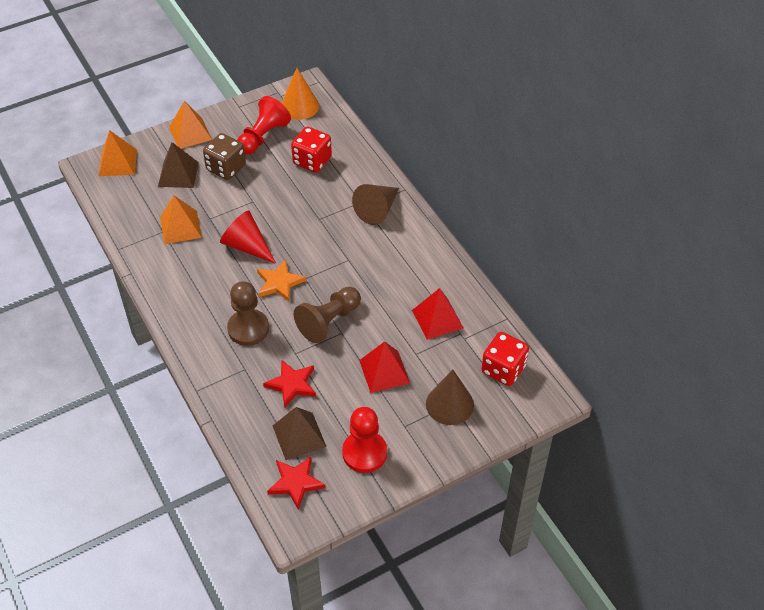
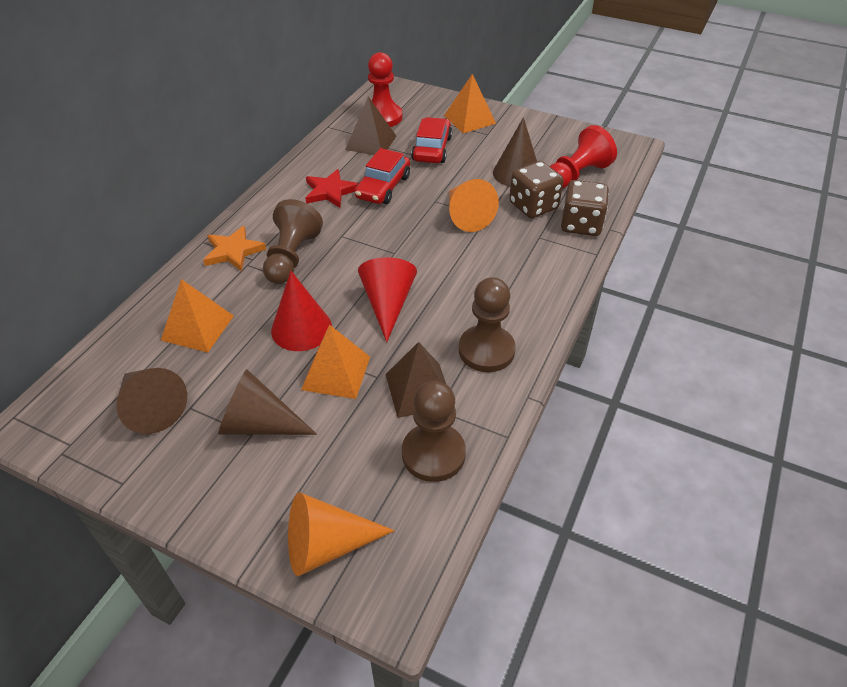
brown cone: [352,184,399,225] [426,370,474,425] = 2 -> [117,368,187,434] [218,369,317,435] [493,117,537,187] = 3
brown dice: [203,133,246,180] = 1 -> [509,161,564,218] [561,180,609,236] = 2
brown pawn: [227,281,269,346] [294,287,361,343] = 2 -> [263,199,323,284] [402,381,466,482] [459,277,516,372] = 3
orange cone: [282,68,319,120] = 1 -> [288,492,395,576] [449,179,499,232] = 2
red car: none = 0 -> [354,148,410,204] [411,117,452,163] = 2
red cone: [220,210,276,264] = 1 -> [271,271,332,351] [358,257,417,342] = 2
red dice: [291,127,332,173] [481,332,529,386] = 2 -> none = 0
red pyramid: [359,341,410,393] [412,288,463,340] = 2 -> none = 0
red star: [263,360,316,408] [267,457,326,510] = 2 -> [306,169,358,208] = 1

